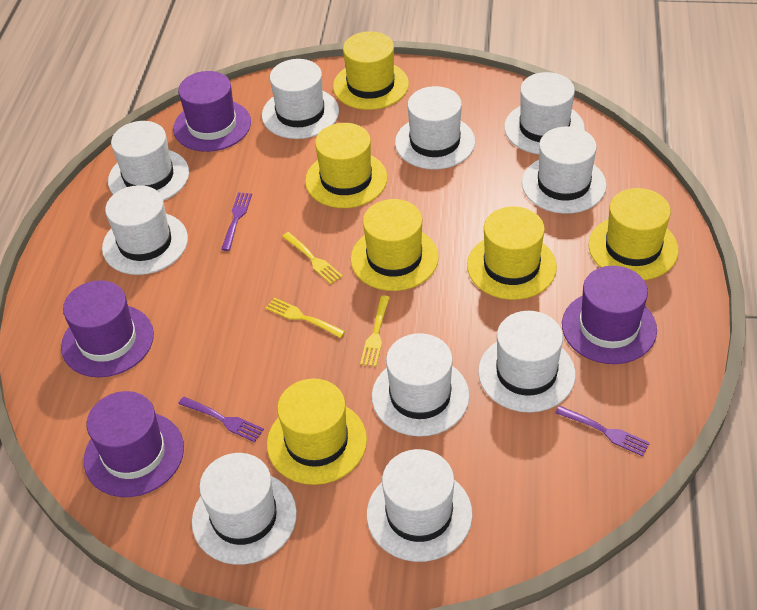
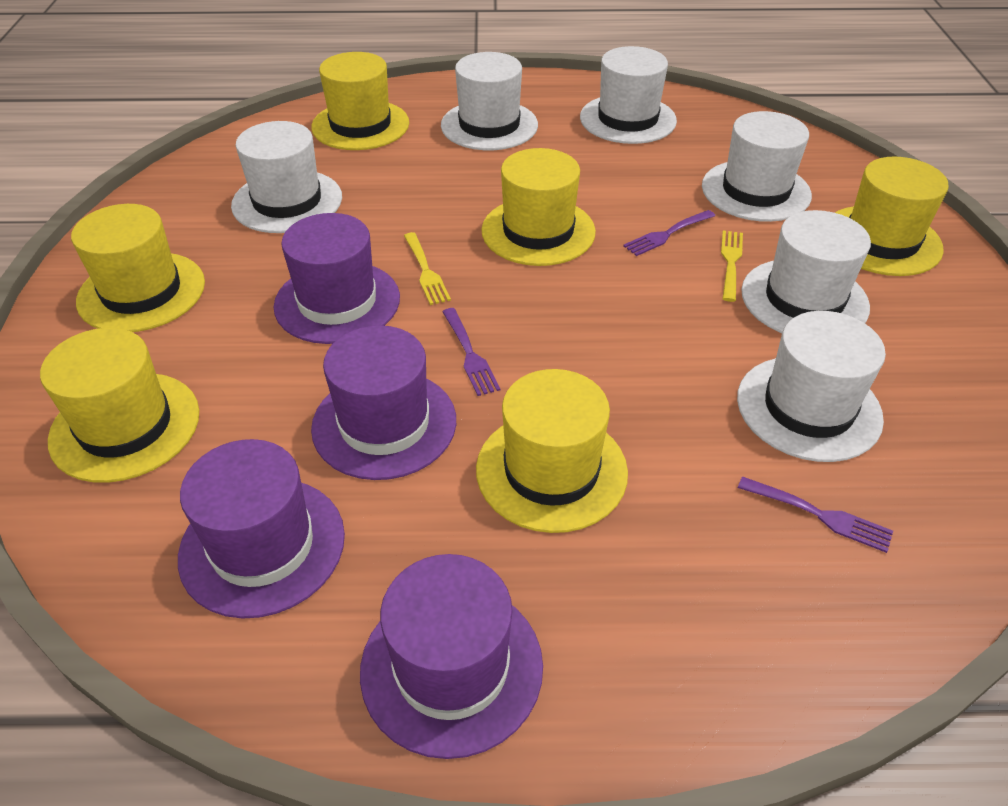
white hat: [102,185,188,275] [108,121,189,201] [192,453,297,565] [262,59,339,139] [367,449,473,562] [372,333,470,437] [395,86,475,169] [478,311,576,413] [504,72,585,154] [522,127,607,214] = 10 -> [231,121,342,233] [441,52,538,150] [580,46,677,144] [702,111,812,222] [737,311,886,462] [741,210,871,333] = 6
yellow fork: [266,298,345,338] [282,232,343,284] [360,295,390,367] = 3 -> [404,232,451,305] [721,231,743,302] = 2

